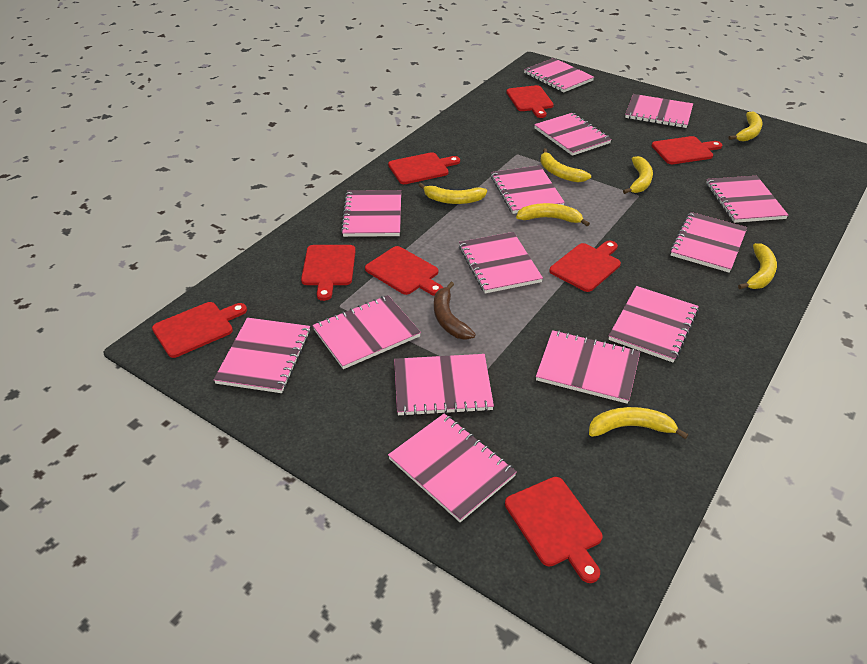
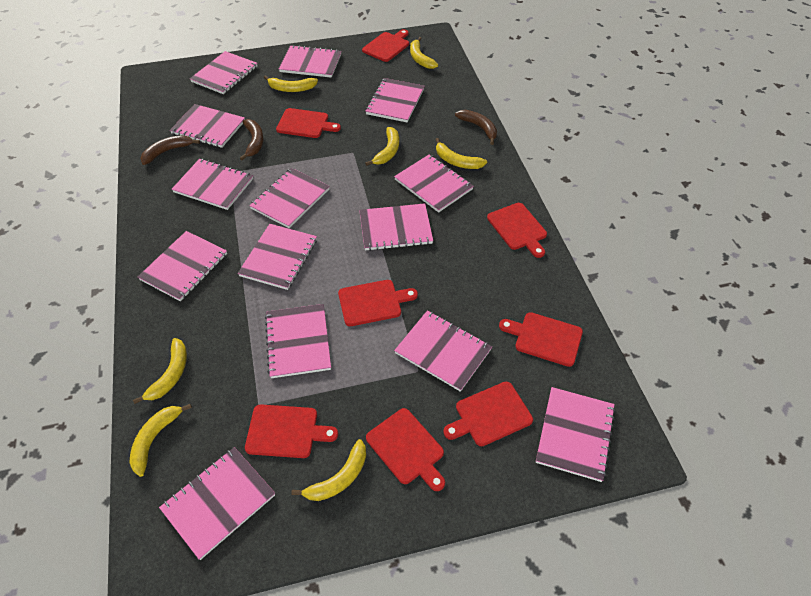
brown banana: [434,282,476,340] = 1 -> [140,135,200,165] [240,119,263,160] [455,110,497,145] = 3

